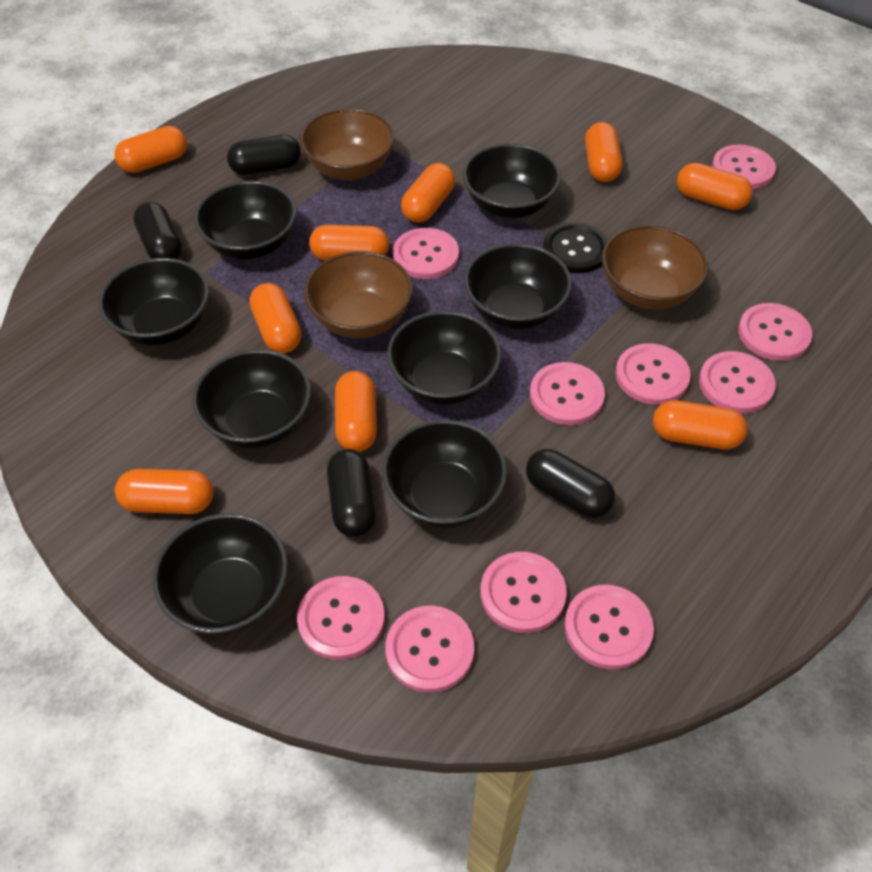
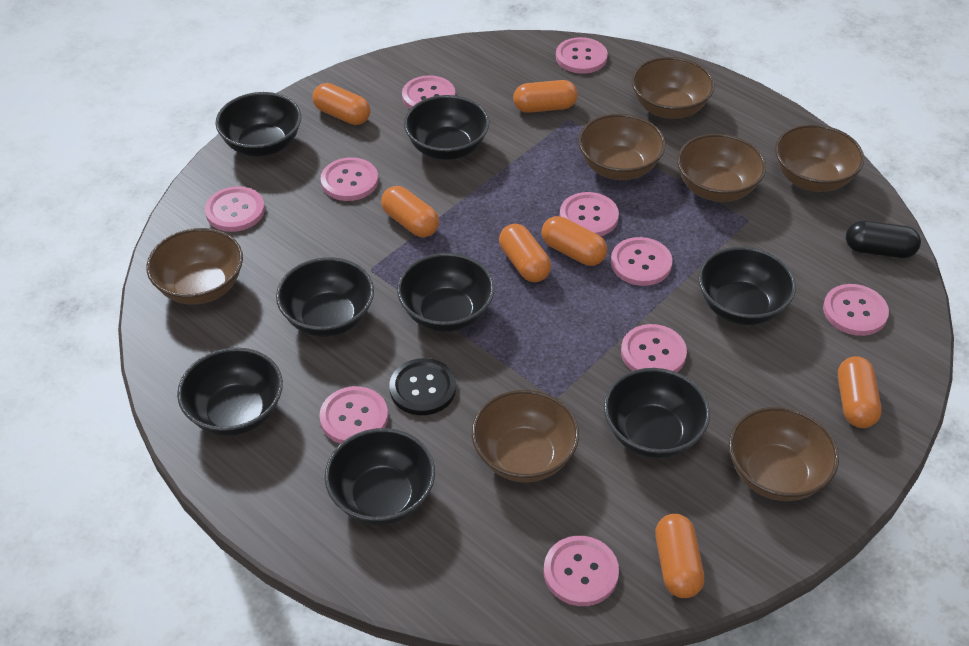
black capsule: [133,202,182,259] [227,134,301,175] [327,449,377,537] [526,449,615,518] = 4 -> [846,221,921,258] = 1
brown bowl: [300,108,395,180] [304,251,412,338] [602,225,708,309] = 3 -> [147,228,243,305] [472,390,579,482] [578,114,665,180] [631,57,715,119] [677,134,766,202] [729,407,839,501] [775,124,864,192] = 7
orange capsule: [114,126,187,173] [115,469,214,514] [249,283,302,353] [309,225,389,260] [335,371,377,452] [401,163,455,223] [585,122,622,182] [653,400,748,449] [677,163,753,210] = 9 -> [312,83,370,125] [381,186,439,237] [499,224,551,282] [513,80,578,113] [541,216,607,266] [655,514,704,598] [838,356,882,428] = 7

